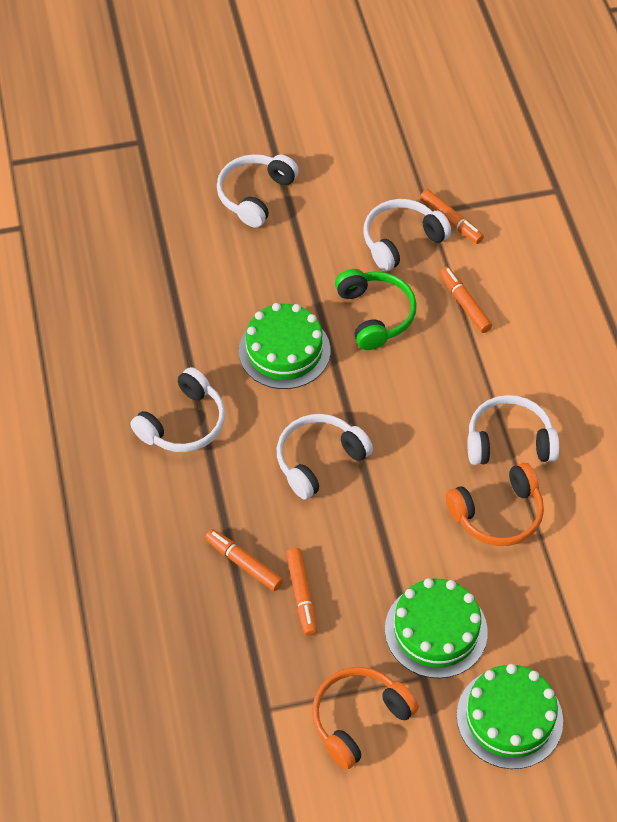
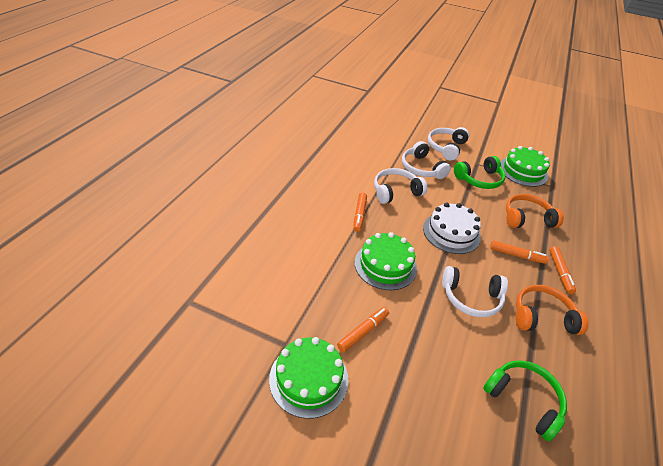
green headphones: [335,269,417,350] = 1 -> [454,156,505,189] [483,360,567,441] = 2
white cake: none = 0 -> [423,203,481,254] = 1
white headphones: [131,367,225,452] [217,154,299,228] [277,414,373,500] [363,199,452,271] [467,395,560,465] = 5 -> [374,168,427,204] [402,141,451,179] [428,127,469,160] [442,266,508,317] = 4

